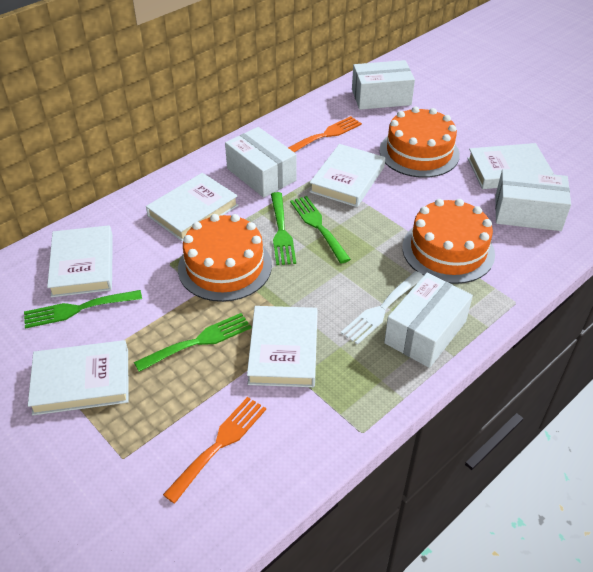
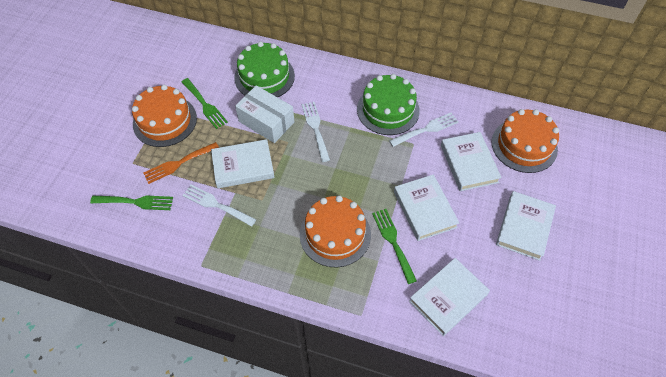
green cake: none = 0 -> [234,42,295,97] [357,74,420,135] = 2
green fork: [24,290,142,329] [134,313,251,372] [271,192,296,265] [290,196,351,263] = 4 -> [90,195,173,210] [181,78,228,129] [372,209,417,284] = 3
orange fork: [163,397,266,504] [288,116,362,152] = 2 -> [143,142,219,184] = 1
white book: [28,340,129,416] [47,225,113,297] [146,173,238,242] [247,306,318,387] [309,144,385,207] [467,143,554,189] = 6 -> [211,139,275,188] [394,174,459,241] [409,258,490,336] [441,132,502,191] [496,191,556,261] = 5
white box: [225,127,297,198] [352,60,415,110] [384,273,473,368] [495,169,571,231] = 4 -> [235,85,294,143] = 1
white fork: [341,271,424,345] = 1 -> [182,184,257,227] [302,102,330,162] [389,112,459,147] = 3

